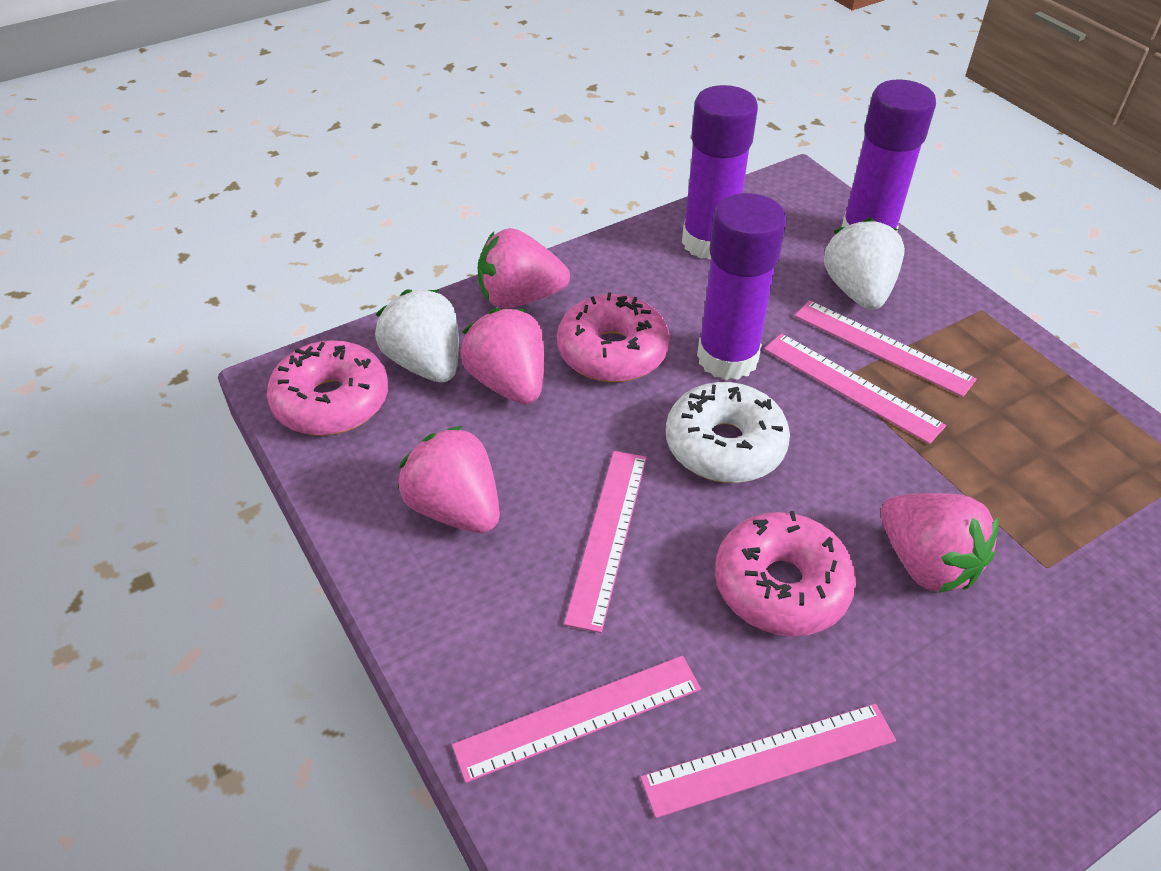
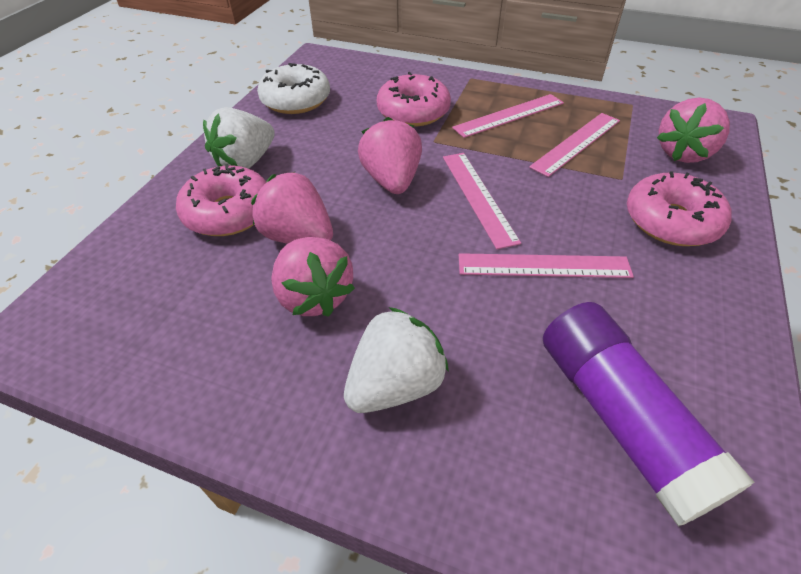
pink ruler: [452,656,701,783] [564,451,647,633] [640,704,896,818] [764,333,946,444] [795,300,977,397] = 5 -> [443,153,521,249] [452,94,564,138] [459,253,634,278] [529,113,620,177] = 4
purple glue stick: [682,85,758,260] [697,193,787,380] [842,80,936,232] = 3 -> [543,302,754,527] = 1

